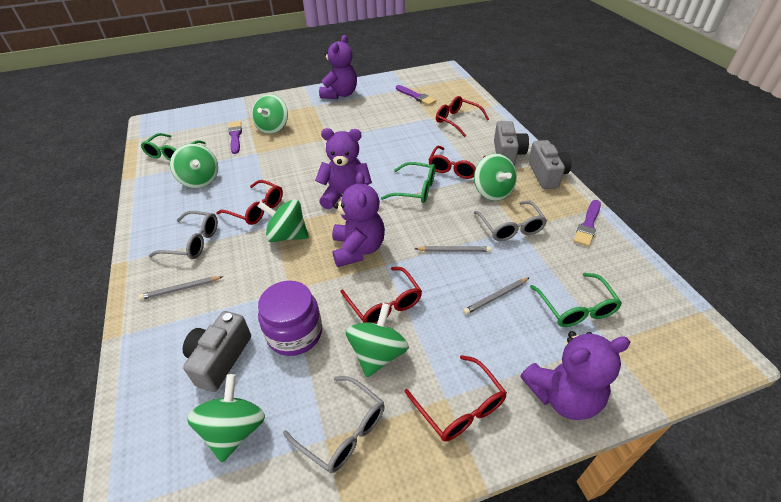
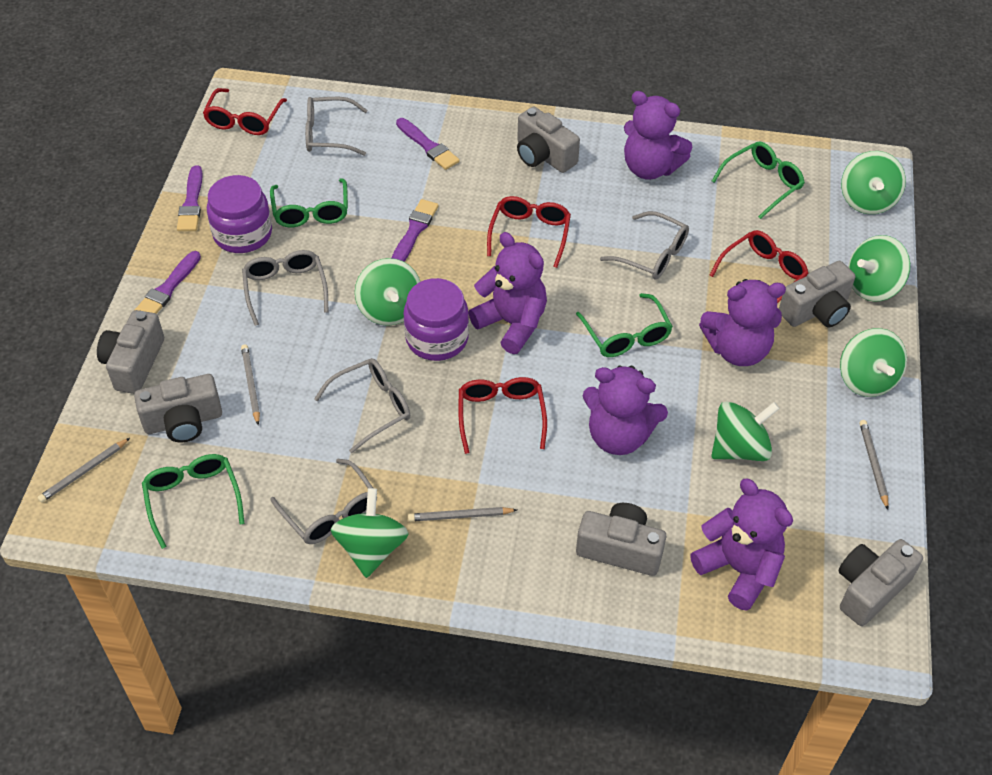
green glasses: [141,133,205,161] [381,162,435,203] [530,273,622,327] = 3 -> [142,454,245,549] [270,178,348,227] [576,293,673,357] [712,141,805,219] = 4
grey camera: [183,311,251,392] [494,121,529,165] [528,140,572,189] = 3 -> [97,310,164,394] [134,374,222,442] [517,106,580,173] [576,503,666,576] [779,261,855,328] [839,539,923,626] = 6
grey glasses: [149,211,218,259] [283,376,385,473] [474,201,547,241] = 3 -> [242,250,328,326] [270,459,377,544] [305,97,367,156] [314,358,410,453] [600,211,689,279] = 5
grey pencil: [139,276,222,300] [415,246,491,252] [463,277,530,314] = 3 -> [38,438,130,503] [241,344,260,425] [408,507,517,522] [860,420,889,510] = 4
purple brush: [228,121,242,154] [396,85,436,105] [573,200,601,247] = 3 -> [135,251,201,314] [177,165,203,231] [391,199,439,262] [396,118,460,170] = 4
purple jar: [258,281,322,356] = 1 -> [207,175,272,253] [404,278,469,361] = 2
purple teddy bear: [315,128,372,209] [319,35,357,99] [332,172,385,267] [520,331,630,420] = 4 -> [468,232,547,354] [583,365,668,455] [624,91,692,180] [690,479,793,611] [699,279,786,366] = 5
red glasses: [216,180,283,225] [340,267,422,324] [404,355,507,441] [428,146,485,179] [436,96,489,137] = 5 -> [203,88,287,135] [459,377,547,454] [487,196,571,268] [710,230,808,304] = 4

